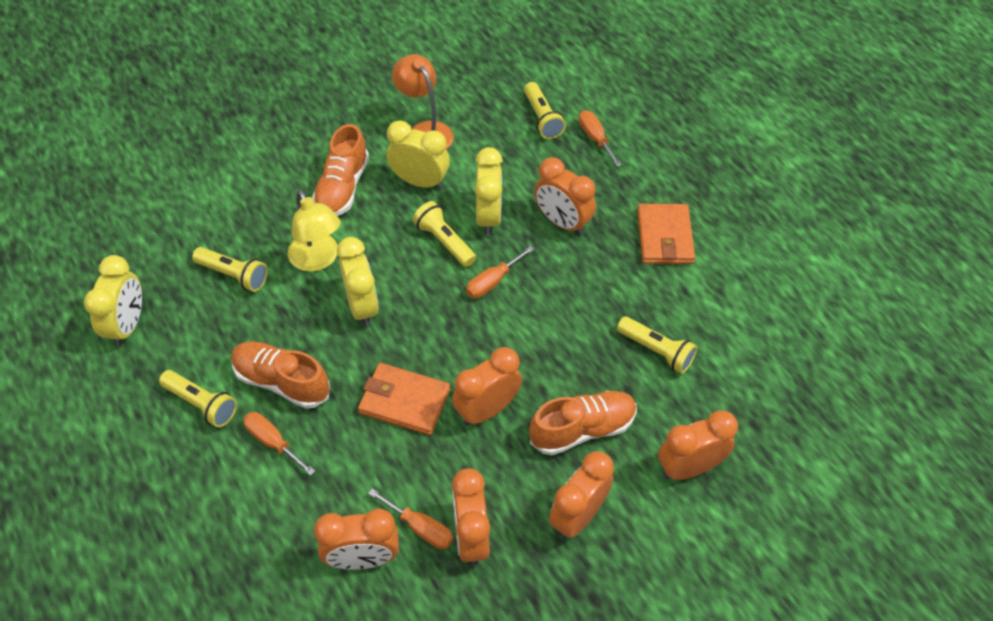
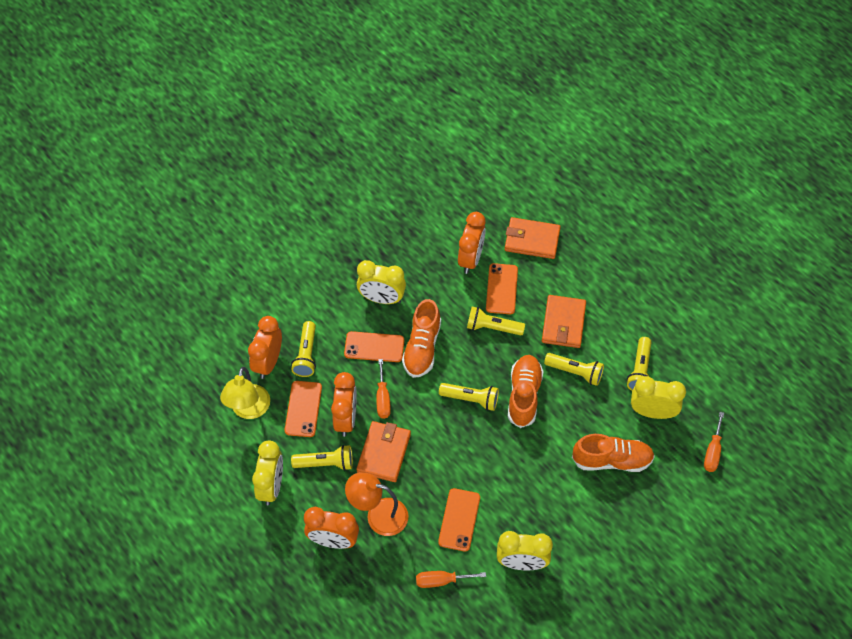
orange clock: [314,509,399,570] [452,347,522,426] [452,468,490,567] [534,158,596,235] [549,451,614,539] [658,410,738,480] = 6 -> [248,316,282,379] [304,507,359,549] [331,372,357,437] [458,212,486,274] = 4
orange phone: none = 0 -> [285,381,322,437] [344,331,404,362] [438,488,480,552] [486,263,518,314] = 4
orange screwdriver: [243,412,315,475] [368,488,453,549] [466,246,534,298] [579,110,622,167] = 4 -> [376,359,391,419] [416,571,486,588] [704,412,724,472] = 3
orange wallet: [358,363,450,435] [637,204,695,264] = 2 -> [356,421,411,482] [505,217,561,259] [542,295,586,348] = 3
yellow flashlight: [159,370,237,428] [192,247,268,292] [413,201,476,267] [524,82,566,139] [617,316,698,374] = 5 -> [291,321,316,377] [291,445,353,471] [439,383,499,411] [467,307,525,335] [544,353,604,386] [627,337,651,390] = 6

